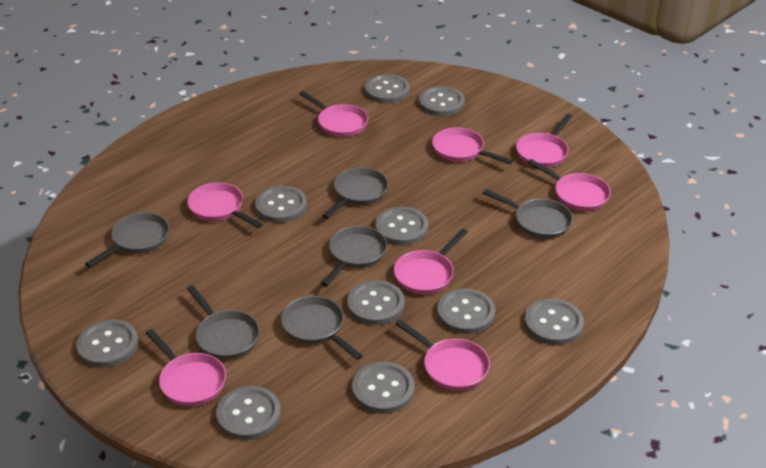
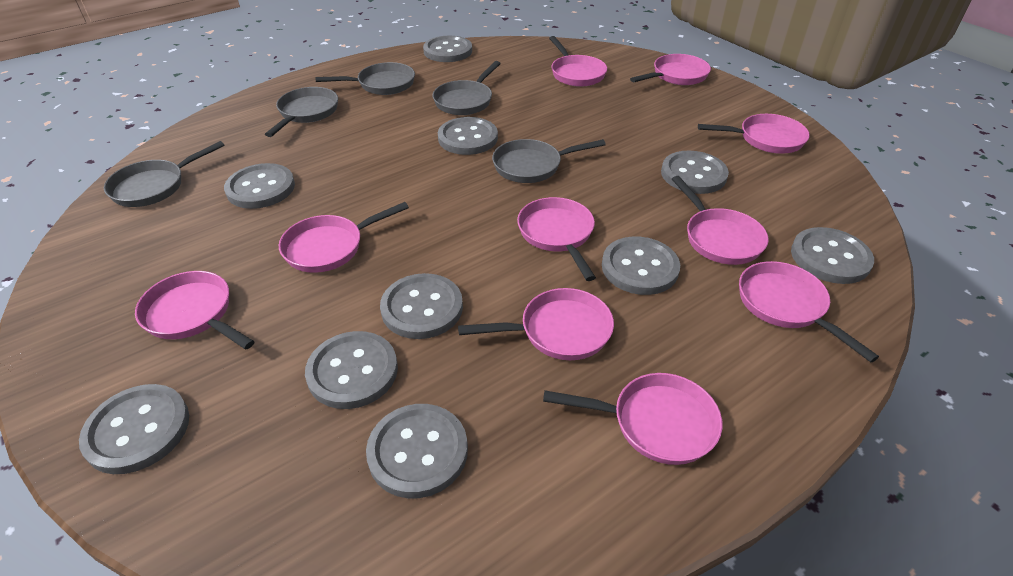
grey pan: [85,212,169,267] [187,285,260,360] [281,296,363,360] [321,226,387,287] [322,167,388,219] [483,189,573,239] = 6 -> [104,141,225,207] [265,87,338,137] [315,62,415,95] [433,61,501,115] [492,139,606,183] = 5
pink pan: [146,329,226,406] [187,183,263,228] [300,91,368,137] [394,229,468,295] [395,320,490,391] [432,127,513,164] [516,114,572,168] [527,159,611,211] = 8 -> [135,271,255,349] [279,202,409,273] [458,288,614,360] [517,197,596,281] [543,373,723,465] [549,36,607,87] [630,54,711,85] [672,176,769,265] [698,114,810,154] [739,261,879,362] = 10

